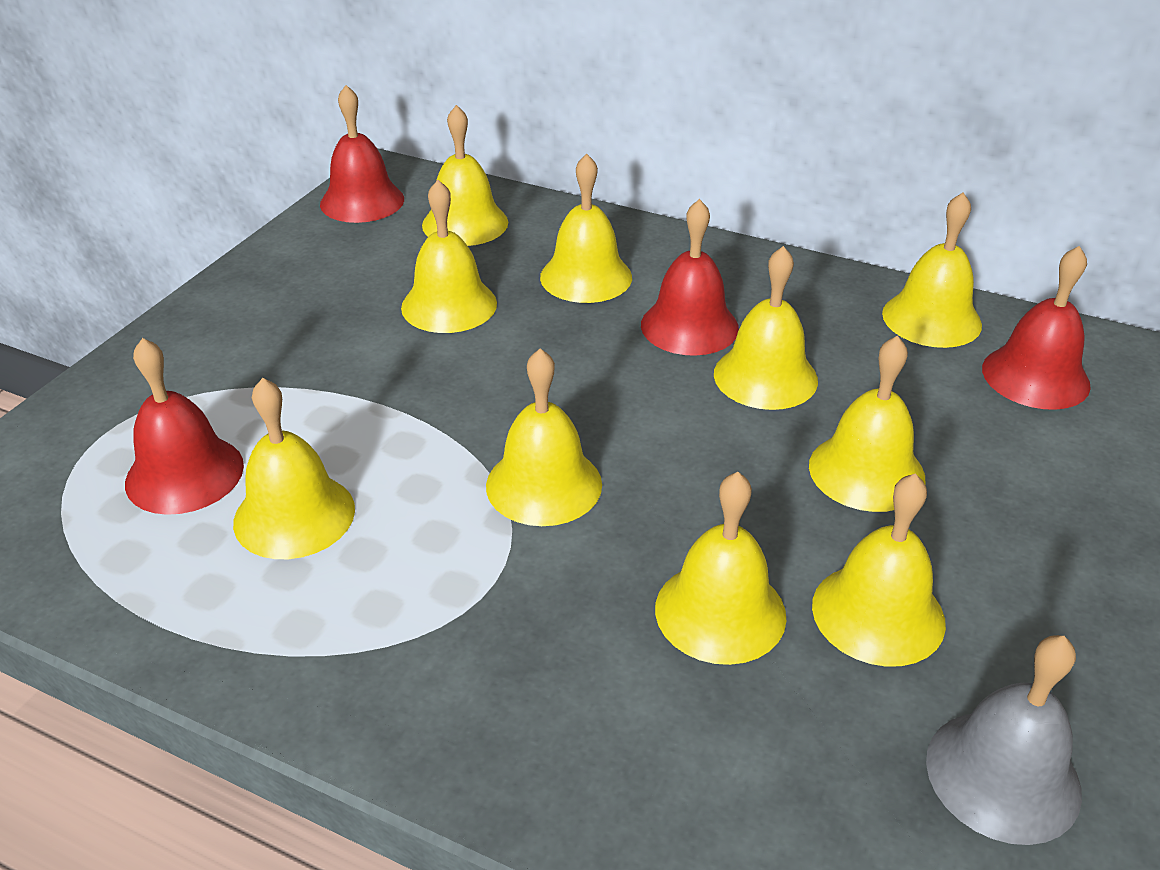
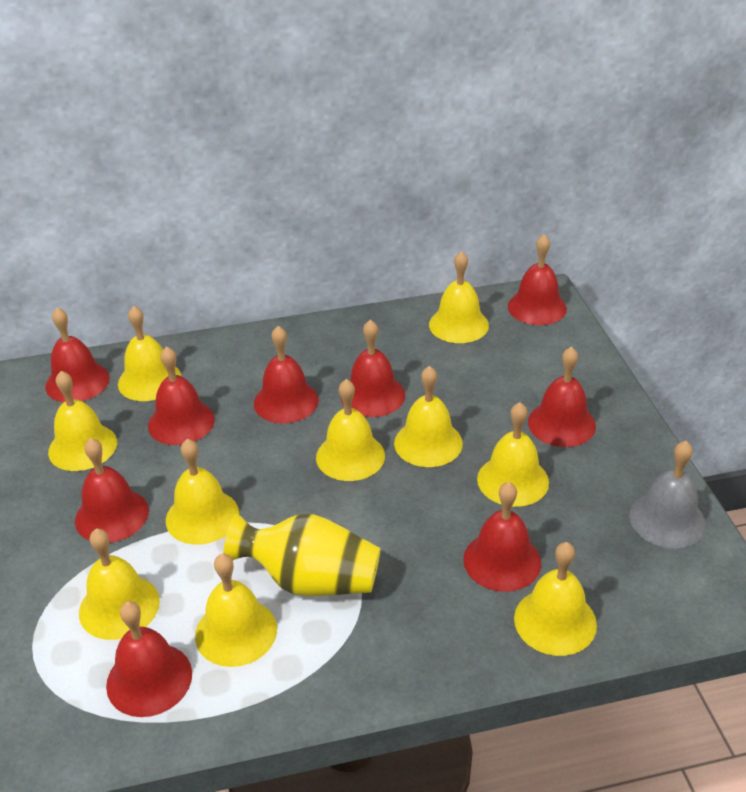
red bell: [125,338,244,515] [320,85,404,223] [641,199,739,356] [982,246,1091,410] = 4 -> [45,308,110,402] [75,438,149,543] [106,601,192,717] [148,346,215,445] [254,326,319,424] [340,320,405,417] [463,482,541,592] [508,234,567,325] [528,346,596,447] = 9
yellow vase: none = 0 -> [223,513,380,596] = 1

